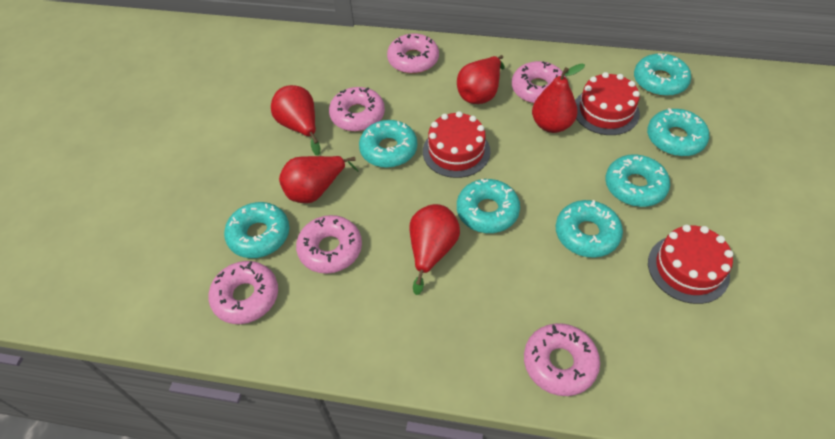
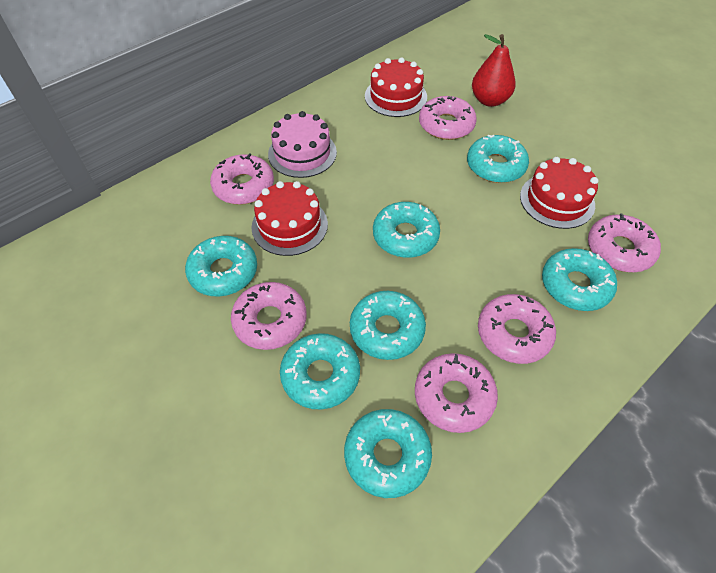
pink cake: none = 0 -> [268,111,337,178] = 1
red pear: [271,85,320,156] [279,156,359,203] [410,204,460,295] [457,55,505,104] [532,64,585,133] = 5 -> [472,34,516,107] = 1

